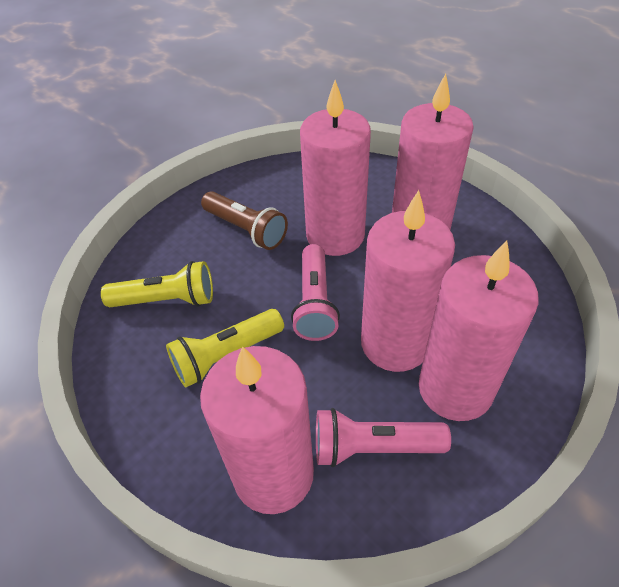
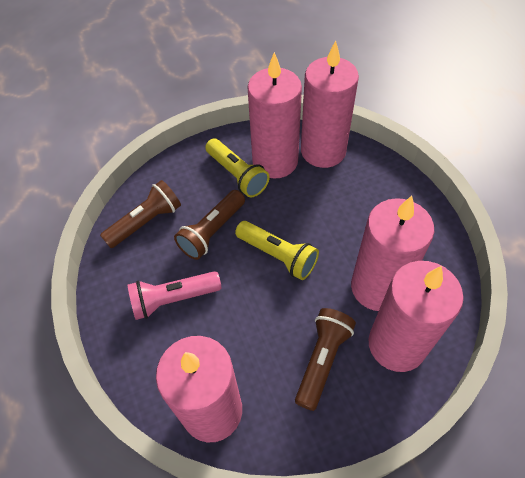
brown flashlight: [201,191,288,250] = 1 -> [100,180,181,248] [174,190,245,260] [295,308,356,411] = 3
pink flashlight: [291,244,340,341] [316,408,451,467] = 2 -> [127,271,221,320] = 1

